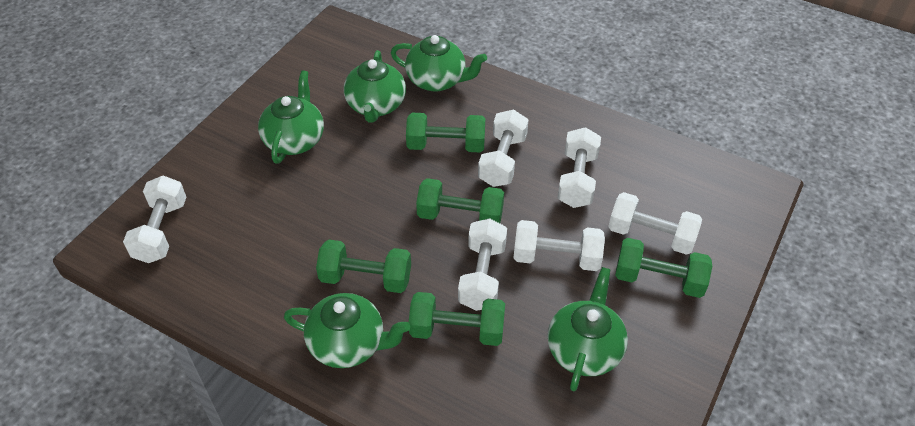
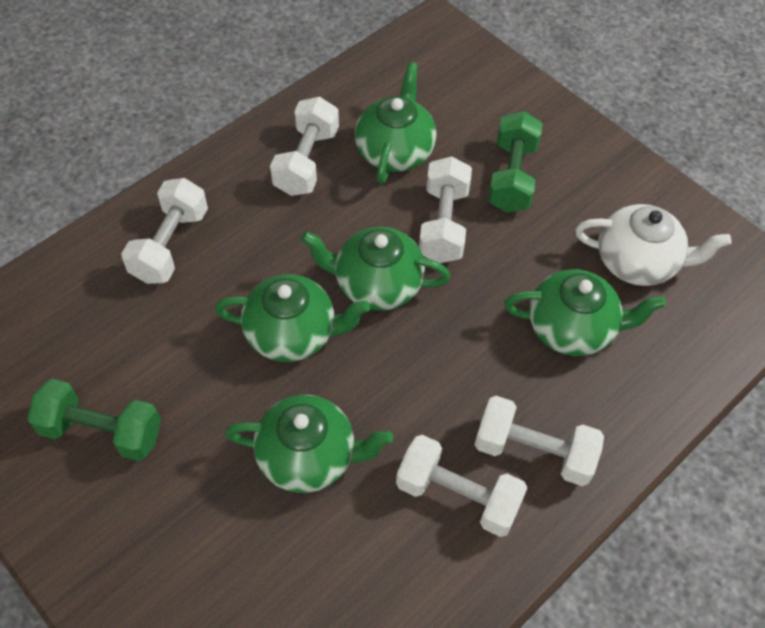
green dumbbell: [316,240,411,293] [406,113,485,152] [409,292,505,346] [416,178,504,223] [615,238,712,298] = 5 -> [27,379,161,461] [488,111,543,213] = 2
white dumbbell: [123,176,186,263] [458,218,507,311] [478,109,529,187] [514,220,605,271] [558,127,601,208] [608,192,702,255] = 6 -> [121,178,208,284] [270,97,339,196] [396,435,528,537] [419,156,472,263] [474,396,604,486] = 5
white teapot: none = 0 -> [575,204,731,286] = 1

